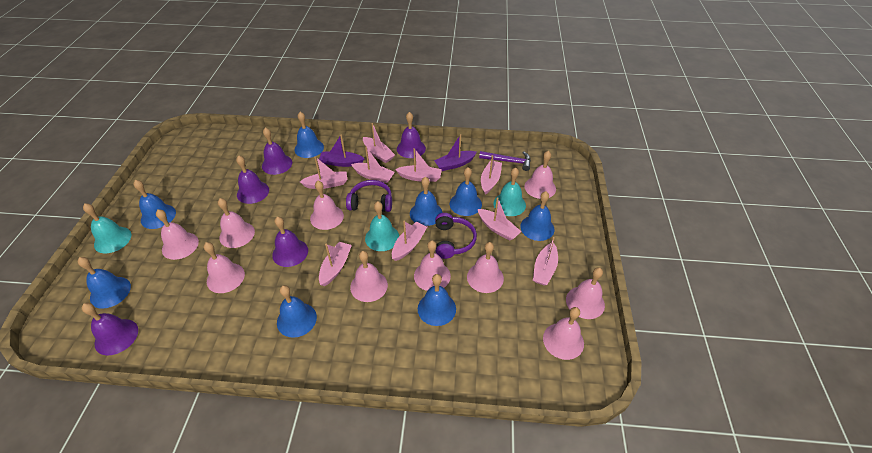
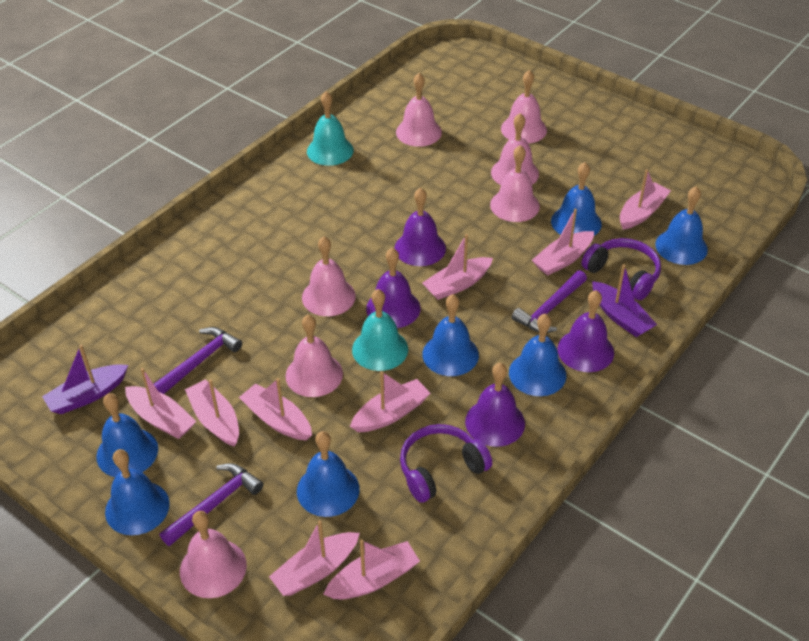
blue bell: [77,257,131,309] [133,180,176,229] [277,285,317,338] [294,112,324,158] [410,177,443,226] [418,274,456,326] [450,167,482,216] [520,191,554,241] = 8 -> [96,393,158,477] [105,449,170,535] [297,431,360,517] [422,294,479,376] [509,314,566,396] [551,162,602,236] [655,186,708,265] = 7
pink bell: [156,209,199,260] [204,242,245,293] [218,198,255,248] [310,181,344,230] [350,251,388,302] [414,240,451,291] [467,242,504,293] [524,151,556,199] [543,307,584,360] [566,267,605,319] = 10 -> [180,511,247,598] [286,315,343,397] [302,236,356,316] [396,73,442,147] [490,145,540,222] [491,113,539,185] [501,70,547,144] = 7
purple bell: [82,303,138,355] [236,155,269,204] [262,128,292,175] [272,217,308,267] [397,112,426,158] = 5 -> [366,248,420,328] [395,188,446,266] [465,363,525,447] [557,290,614,372] = 4
purple hammer: [479,151,531,171] = 1 -> [154,327,242,394] [160,463,263,546] [512,270,587,333] = 3
turquoise bell: [83,203,131,253] [365,201,399,251] [493,167,526,216] = 3 -> [307,91,354,166] [352,289,408,371] = 2

